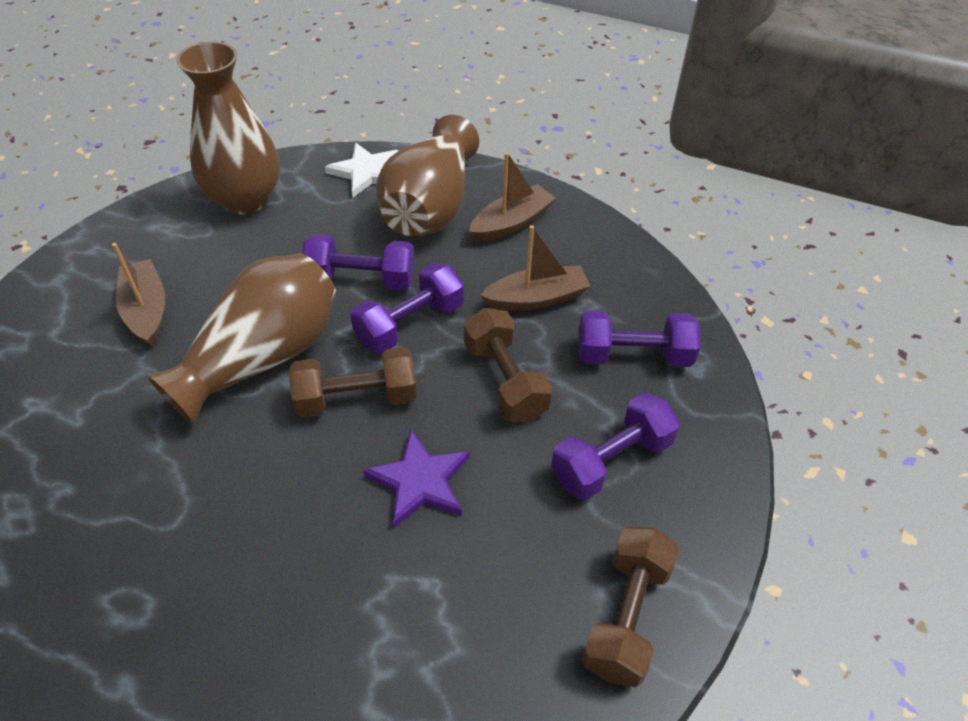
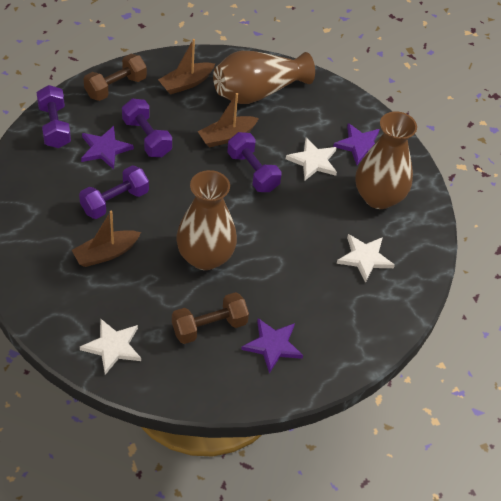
brown dumbbell: [289,347,417,418] [464,308,553,422] [582,526,679,687] = 3 -> [83,54,147,101] [172,292,249,344] = 2
purple star: [363,430,469,528] = 1 -> [81,126,134,169] [241,318,303,374] [333,123,380,165] = 3
white star: [325,143,399,197] = 1 -> [80,318,141,375] [286,138,337,181] [337,234,395,283] = 3

